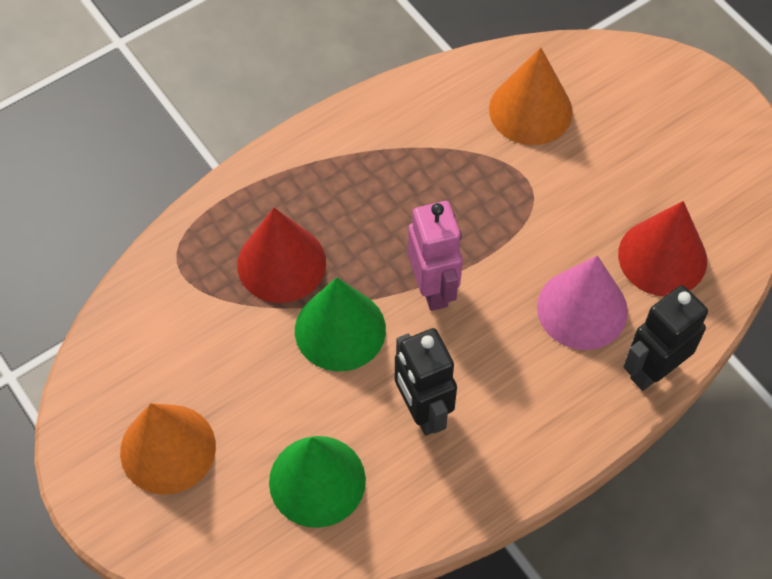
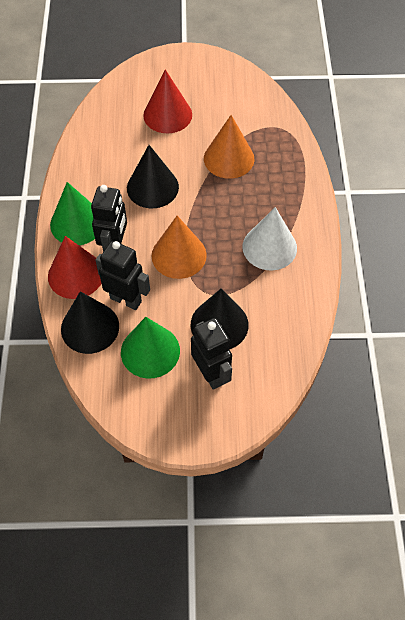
black cone: none = 0 -> [61,291,119,354] [127,145,179,208] [191,289,249,349] = 3
black robot: [395,328,457,436] [623,285,708,391] = 2 -> [91,185,127,252] [95,241,150,310] [191,318,232,390] = 3
pink cone: [537,255,628,350] = 1 -> none = 0
pink robot: [408,201,463,311] = 1 -> none = 0
white cone: none = 0 -> [242,207,297,270] = 1

